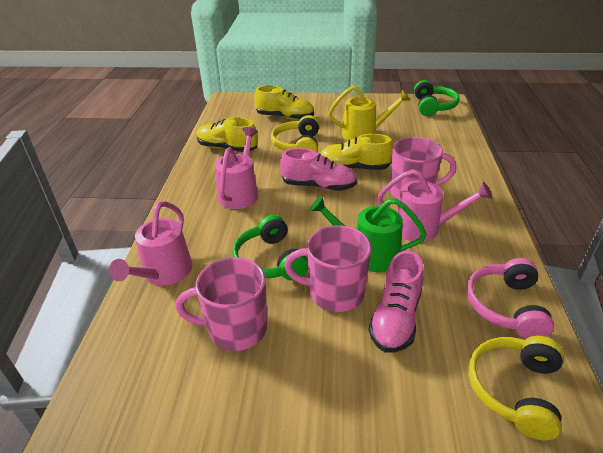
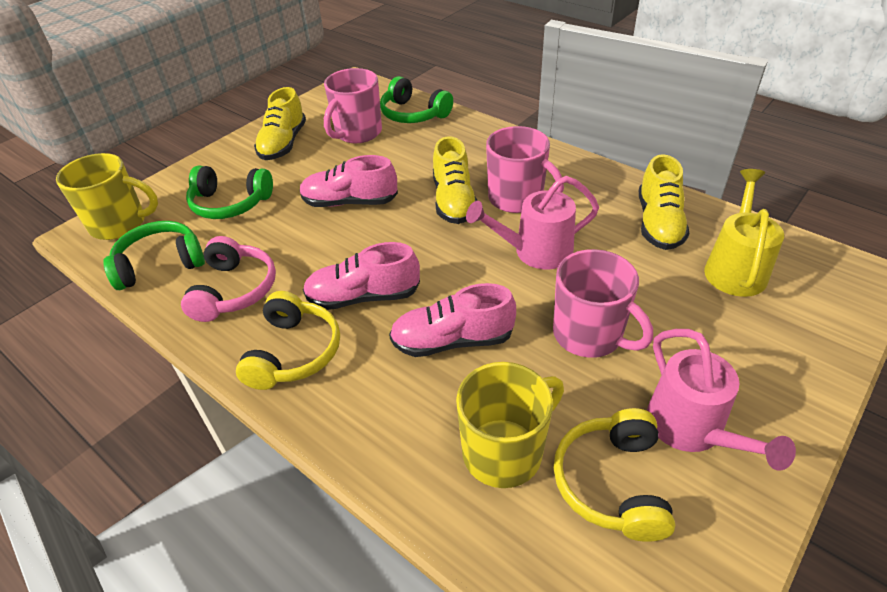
green headphones: [232,215,308,280] [414,80,459,116] = 2 -> [103,221,205,290] [186,166,273,219] [380,76,453,123] = 3
green watering can: [310,196,426,272] = 1 -> none = 0
pink shoe: [280,148,357,191] [369,251,424,353] = 2 -> [299,155,398,207] [303,242,420,310] [389,283,516,357] = 3
pink watering can: [109,201,192,286] [215,127,258,209] [377,169,493,242] = 3 -> [466,176,599,269] [647,329,796,471] = 2
yellow mug: none = 0 -> [56,153,158,240] [456,362,564,488] = 2

